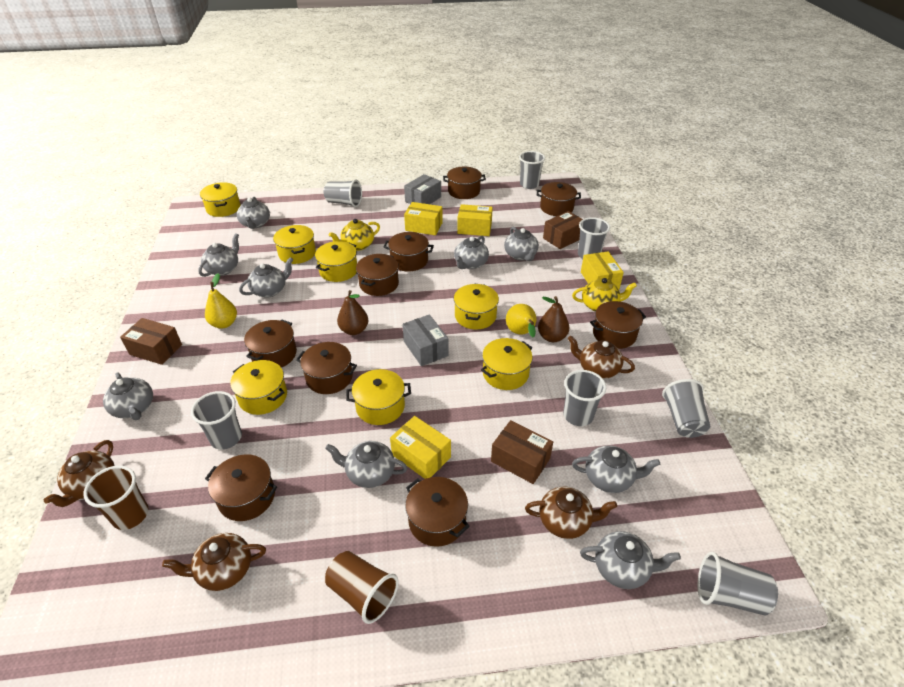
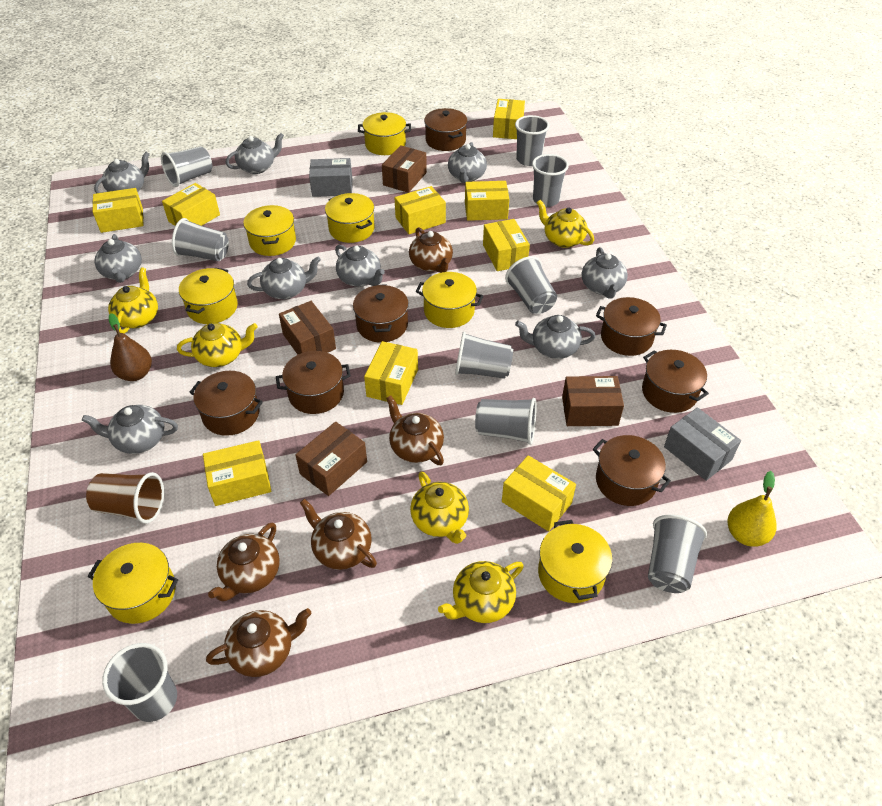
brown box: [120,318,182,365] [491,420,553,484] [543,211,583,249] = 3 -> [279,301,336,355] [295,421,367,496] [382,145,427,193] [562,376,624,426] = 4
brown cup: [83,465,148,530] [325,551,399,624] = 2 -> [86,472,164,524] = 1
brown pear: [337,290,368,335] [538,296,569,342] = 2 -> [109,313,152,381] = 1
brown pot: [205,454,277,521] [244,320,297,367] [296,342,357,394] [356,254,399,296] [384,232,434,271] [405,477,470,547] [443,167,486,199] [537,182,581,216] [590,301,646,349] = 9 -> [189,371,263,436] [276,351,351,414] [353,284,409,343] [424,108,468,151] [593,435,671,506] [596,297,667,356] [642,350,709,413] = 7
brown teapot: [44,440,114,507] [162,533,266,591] [525,487,617,539] [568,336,635,379] = 4 -> [206,608,311,677] [208,522,280,602] [300,499,377,570] [386,395,444,465] [409,227,453,273] = 5
grey cup: [191,391,242,450] [324,180,362,207] [519,151,545,189] [563,370,606,426] [578,217,610,259] [662,379,710,438] [697,552,778,616] = 7 -> [102,643,177,722] [161,146,212,187] [172,218,229,261] [455,332,513,379] [475,398,537,445] [505,256,557,314] [515,115,549,166] [532,154,569,207] [648,514,707,593] = 9
yellow box: [390,416,451,479] [404,202,443,235] [457,204,493,236] [581,252,624,289] = 4 -> [92,188,144,233] [162,183,220,226] [203,440,271,506] [364,341,418,405] [395,186,446,234] [465,181,509,221] [483,219,530,271] [493,99,525,139] [502,455,576,532] = 9
yellow pear: [205,273,237,328] [506,304,536,337] = 2 -> [728,471,776,547] = 1
yellow teapot: [329,219,380,251] [572,278,637,312] = 2 -> [108,267,158,334] [177,323,257,367] [410,471,469,544] [438,561,524,623] [536,200,594,248] = 5

